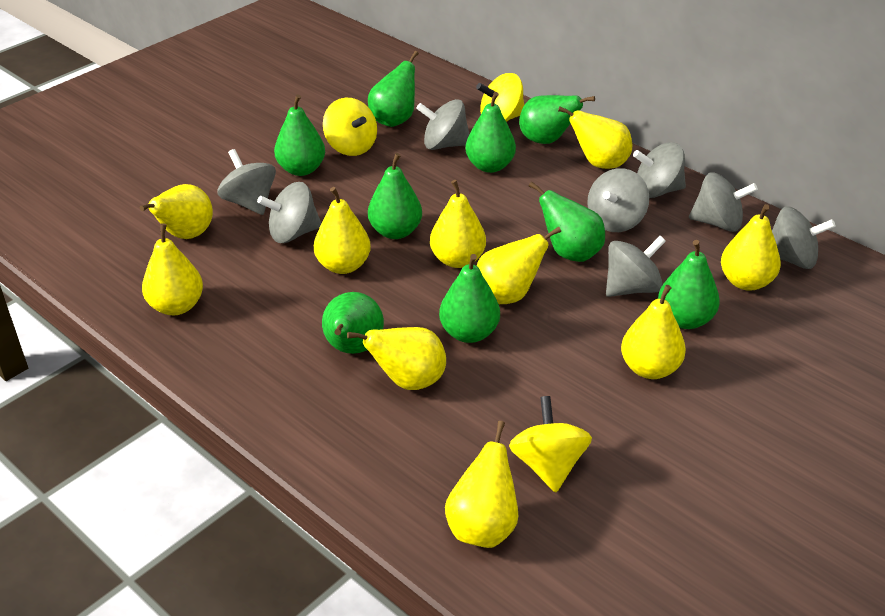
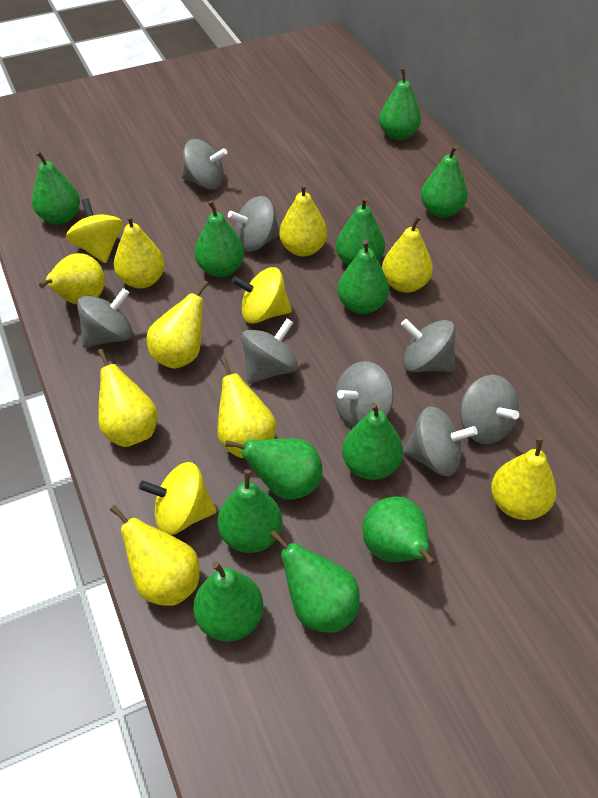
green pear: [274,94,325,176] [322,292,384,354] [368,51,419,127] [368,153,422,239] [439,254,500,343] [465,92,516,173] [519,95,595,144] [529,181,605,262] [658,240,720,329] = 9 -> [32,151,80,225] [193,561,263,642] [195,200,244,277] [217,470,283,553] [225,438,323,500] [269,530,360,633] [336,196,385,266] [337,240,389,314] [342,403,403,480] [362,497,436,566] [379,68,421,141] [421,145,468,218] = 12
yellow pear: [140,184,213,239] [142,223,203,315] [314,187,371,274] [347,327,446,390] [430,180,486,268] [445,421,518,548] [477,227,561,304] [558,106,632,169] [621,285,686,379] [721,204,781,291] = 10 -> [39,253,105,305] [97,349,158,447] [110,505,200,606] [114,215,165,289] [147,281,209,369] [217,357,276,458] [279,183,327,257] [382,216,433,293] [491,437,556,520] = 9

